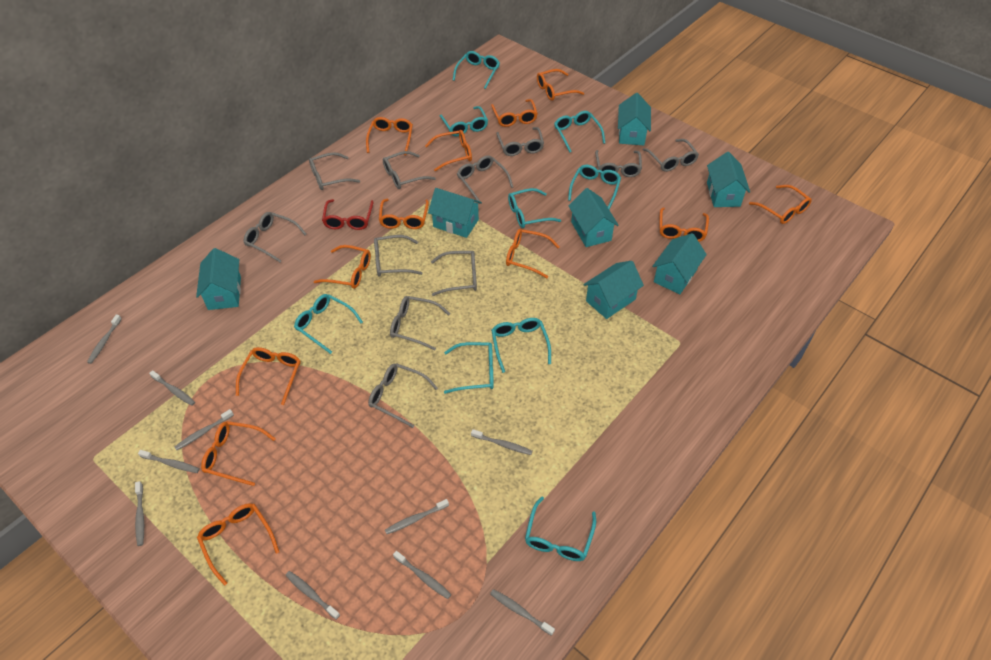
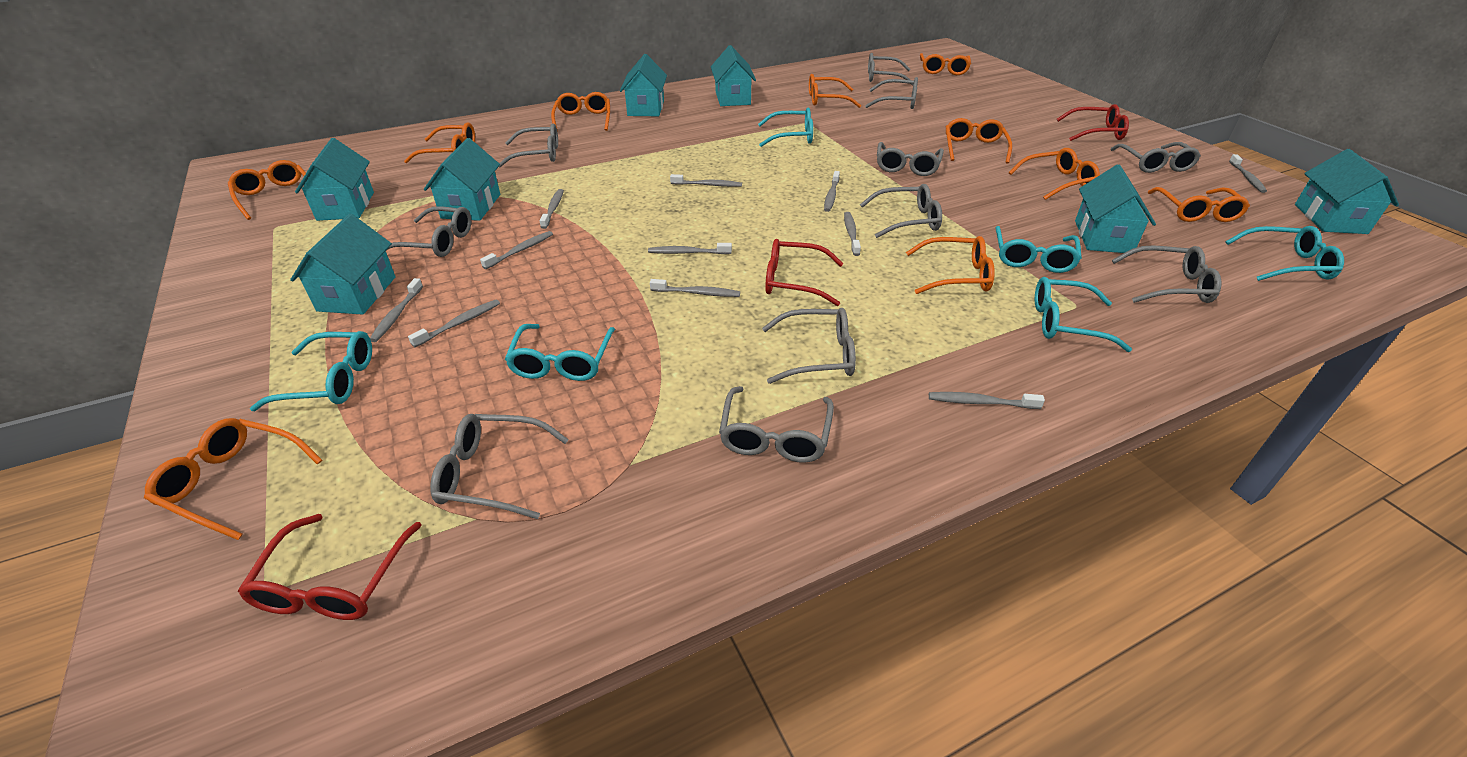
grey toothbrush: [87,314,122,364] [135,481,144,546] [138,450,200,473] [149,370,195,406] [175,409,234,450] [285,571,340,620] [385,499,449,534] [393,551,451,599] [471,429,532,455] [490,589,555,636] = 10 -> [370,278,423,342] [408,299,500,347] [480,231,553,269] [540,189,564,229] [648,243,732,254] [650,279,740,297] [670,174,742,187] [824,171,840,212] [844,212,861,256] [929,392,1045,409] [1229,154,1267,193] = 11
orange glasses: [197,503,279,586] [201,421,276,486] [236,347,301,405] [314,245,371,289] [366,117,413,155] [379,199,429,229] [425,130,472,171] [491,99,538,127] [506,229,560,278] [537,69,584,101] [659,207,709,242] [749,185,812,224] = 12 -> [144,418,322,540] [228,160,306,220] [404,122,475,163] [551,92,610,132] [809,74,861,108] [906,236,995,294] [920,53,971,75] [946,118,1012,164] [1009,148,1100,200] [1148,187,1250,222] = 10
red glasses: [322,199,374,230] = 1 -> [238,514,421,620] [765,239,843,306] [1057,104,1129,141] = 3
turquoise glasses: [294,294,363,354] [440,106,488,136] [444,342,494,394] [453,51,500,89] [491,318,551,373] [508,188,561,228] [525,497,596,561] [554,111,605,153] [568,165,621,209] = 9 -> [250,331,372,411] [505,324,615,381] [758,108,813,147] [996,226,1082,273] [1035,277,1132,352] [1226,226,1344,281] = 6

